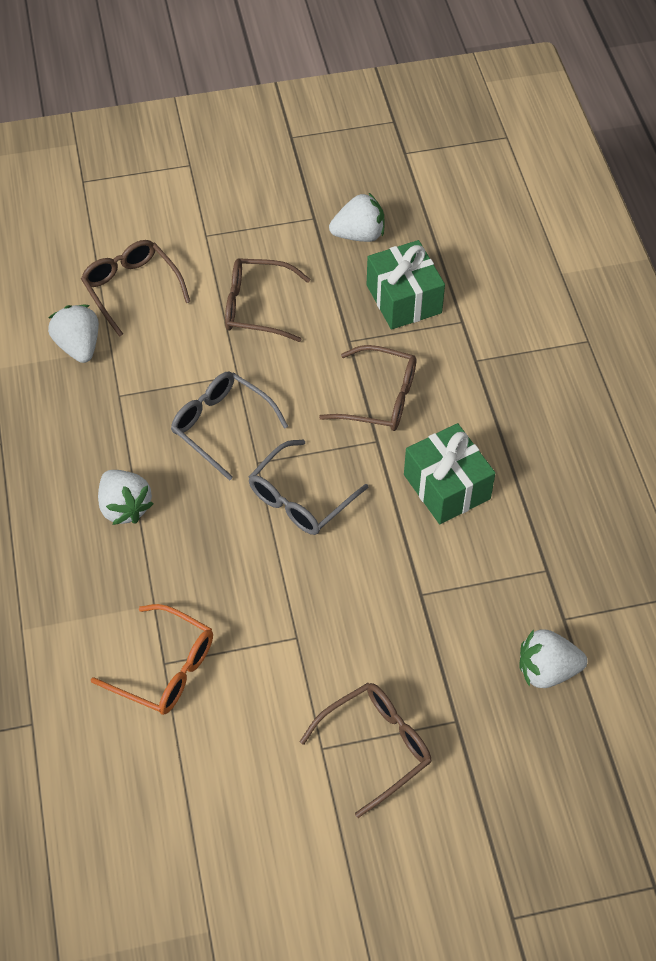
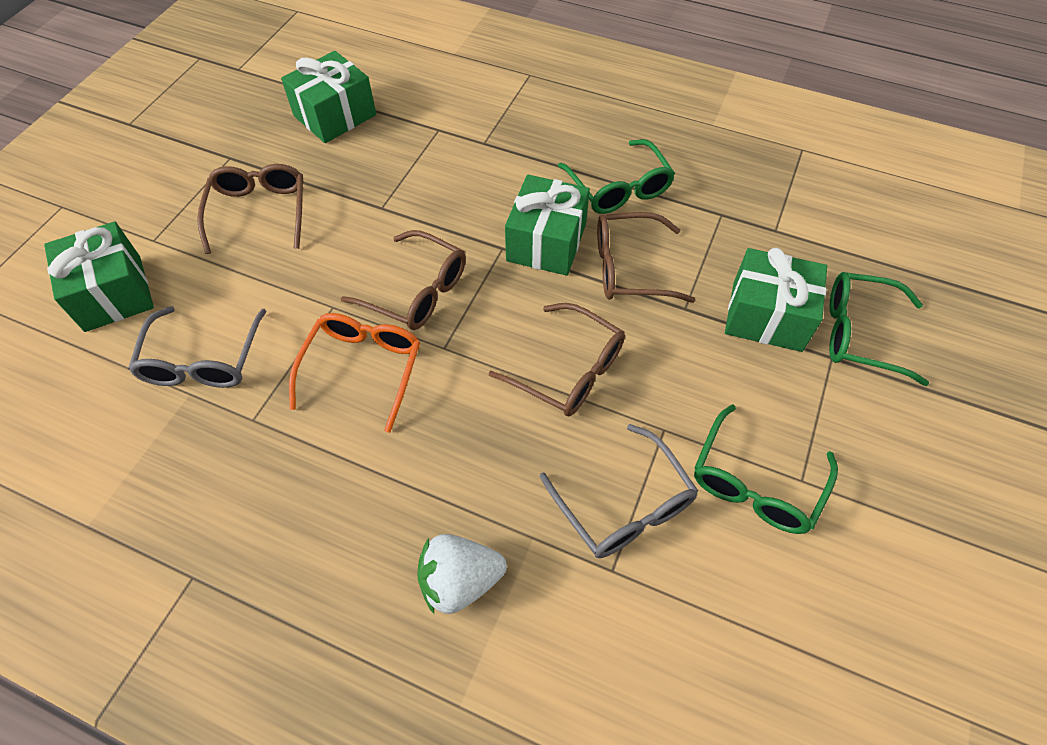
green gift: [367,240,445,330] [404,423,495,524] = 2 -> [44,221,154,332] [281,51,376,143] [505,175,590,276] [725,248,827,352] = 4
green glasses: none = 0 -> [558,139,675,214] [694,404,838,534] [829,272,929,386] = 3
white strawberry: [48,305,99,363] [98,470,154,525] [329,193,385,242] [519,629,588,688] = 4 -> [417,534,507,614] = 1

